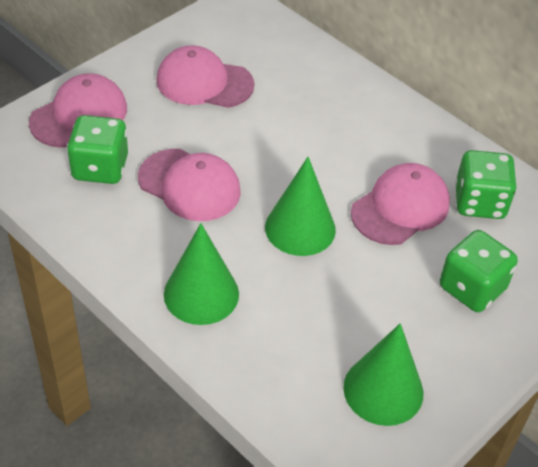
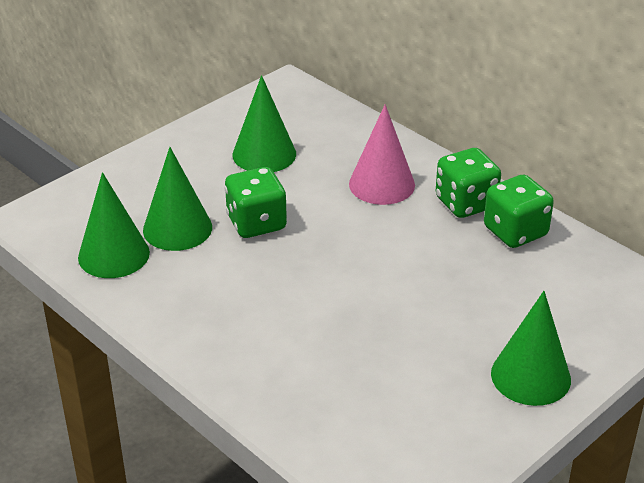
green cone: [164,223,239,325] [265,157,336,256] [343,323,423,426] = 3 -> [78,172,150,278] [143,147,212,251] [233,75,296,172] [491,291,571,406] = 4
pink cap: [29,73,127,148] [138,149,241,221] [156,45,255,108] [351,163,450,245] = 4 -> none = 0
pink cone: none = 0 -> [349,105,415,205] = 1

